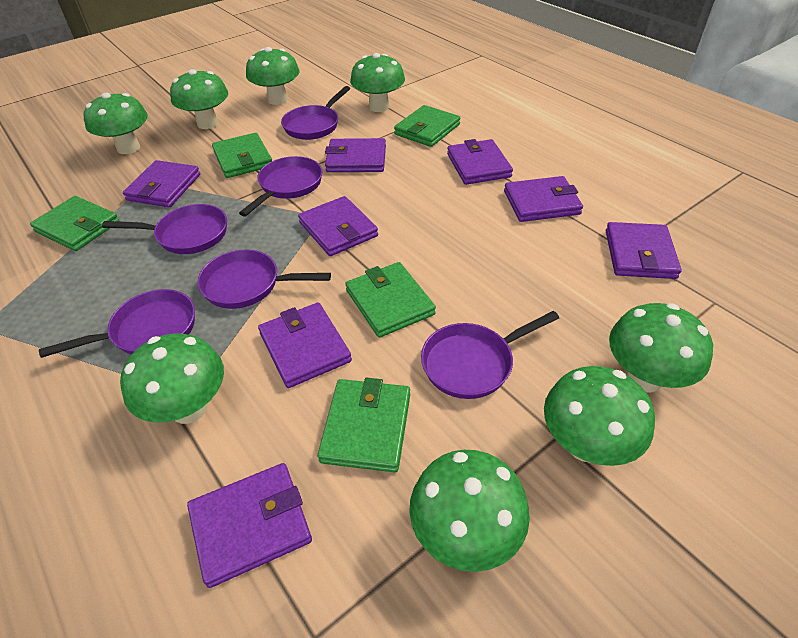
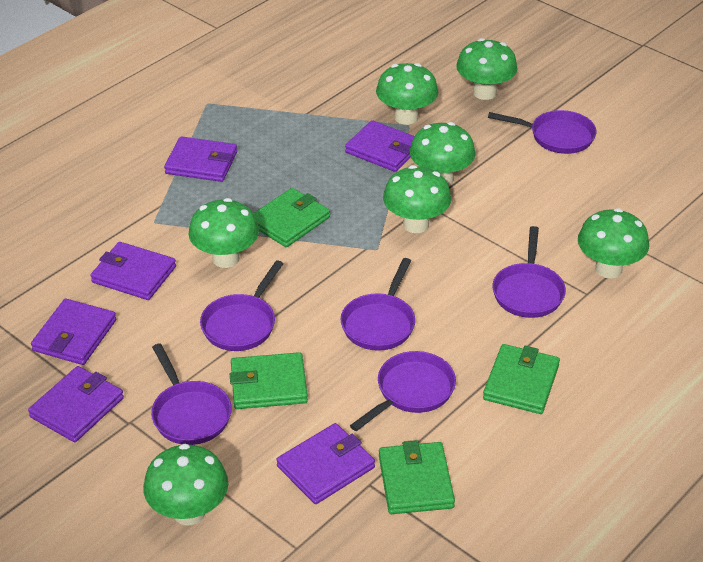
green mushroom: [84,93,148,154] [120,333,224,424] [170,69,228,129] [246,47,300,105] [350,53,405,112] [409,450,530,572] [544,366,655,466] [609,303,713,393] = 8 -> [143,444,228,526] [189,198,259,268] [376,63,438,125] [383,165,451,233] [410,122,475,186] [456,38,518,100] [578,208,649,279] = 7
green wallet: [30,196,119,251] [212,133,272,178] [318,378,410,472] [345,262,436,338] [394,105,460,147] = 5 -> [230,352,308,409] [253,188,330,247] [379,440,455,514] [483,344,560,414] = 4
purple wallet: [123,160,200,207] [187,463,312,588] [258,303,352,388] [298,196,378,256] [325,138,386,172] [447,139,513,185] [504,176,583,222] [606,222,682,279] = 8 -> [28,366,124,442] [31,299,116,365] [90,242,176,300] [164,136,237,182] [276,423,375,504] [345,120,414,172] = 6

